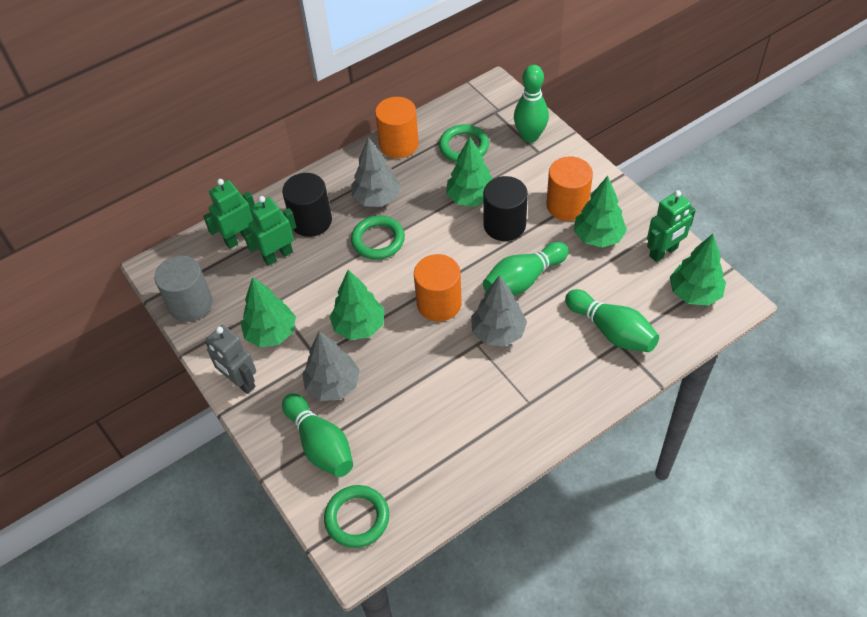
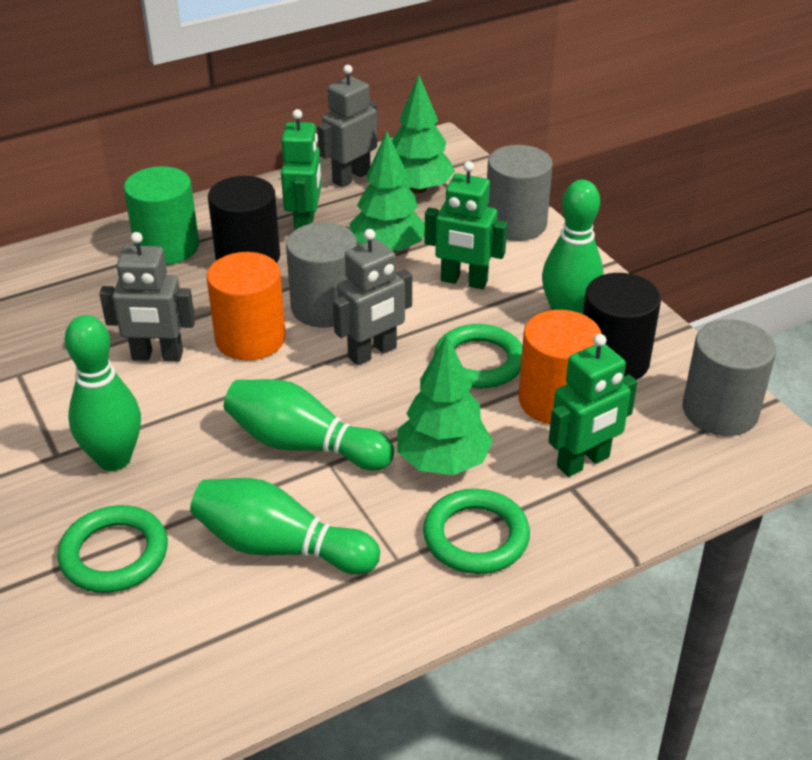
green cylinder: none = 0 -> [124,166,199,265] = 1
green tree: [241,277,296,347] [330,270,385,340] [446,137,493,207] [574,176,627,248] [670,234,726,306] = 5 -> [350,131,425,253] [392,75,455,194] [397,334,493,475] = 3
grey cylinder: [154,255,213,322] = 1 -> [286,222,357,327] [487,145,553,241] [683,319,776,436] = 3
grey robot: [205,325,256,394] = 1 -> [99,232,195,362] [317,65,377,187] [333,229,412,366] = 3
grey tree: [302,331,360,401] [351,137,401,207] [471,275,527,346] = 3 -> none = 0
orange cylinder: [375,97,419,158] [414,254,462,321] [546,156,593,221] = 3 -> [207,252,286,360] [518,310,602,424] = 2

